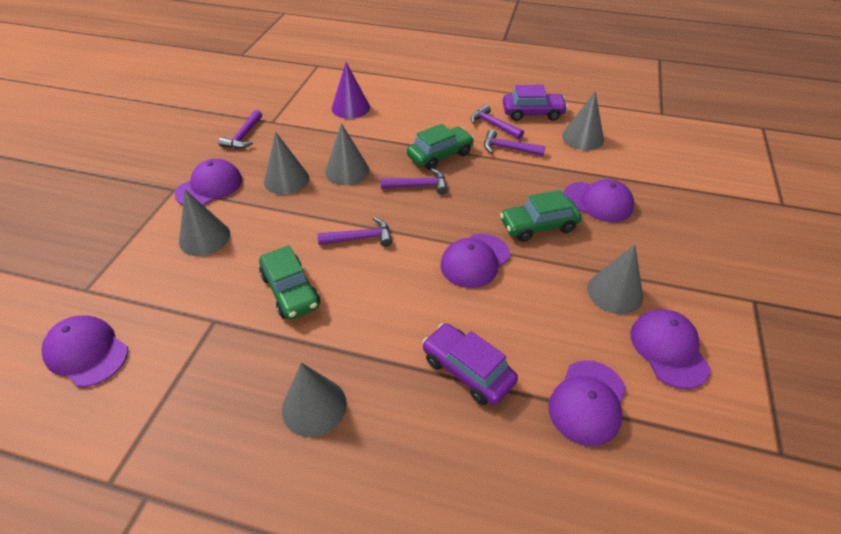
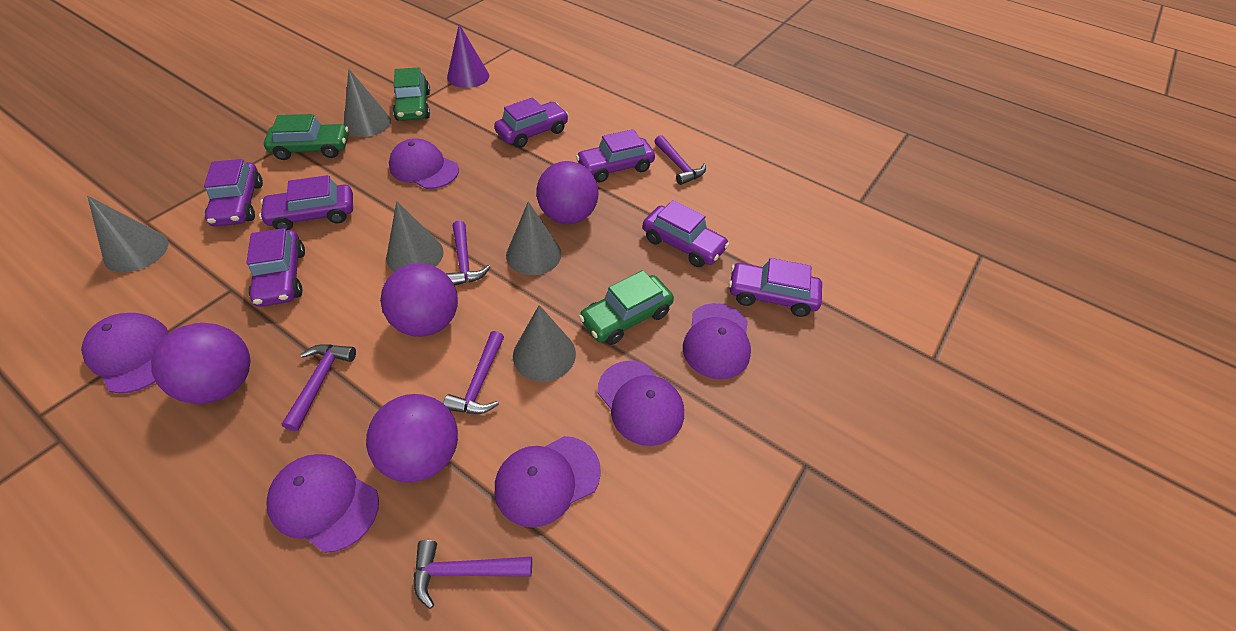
grey cone: [179,190,230,256] [264,132,309,195] [282,363,347,437] [325,123,369,185] [562,91,604,150] [587,244,643,314] = 6 -> [87,196,168,272] [344,69,391,137] [386,201,444,272] [506,202,561,275] [513,305,576,382] = 5
purple ball: none = 0 -> [151,323,251,404] [366,394,458,483] [380,263,458,337] [536,161,599,224] = 4
purple car: [422,323,518,405] [503,85,568,121] = 2 -> [204,159,263,227] [246,228,305,307] [259,175,353,230] [494,97,569,148] [576,129,655,182] [643,200,729,267] [729,258,822,317] = 7

